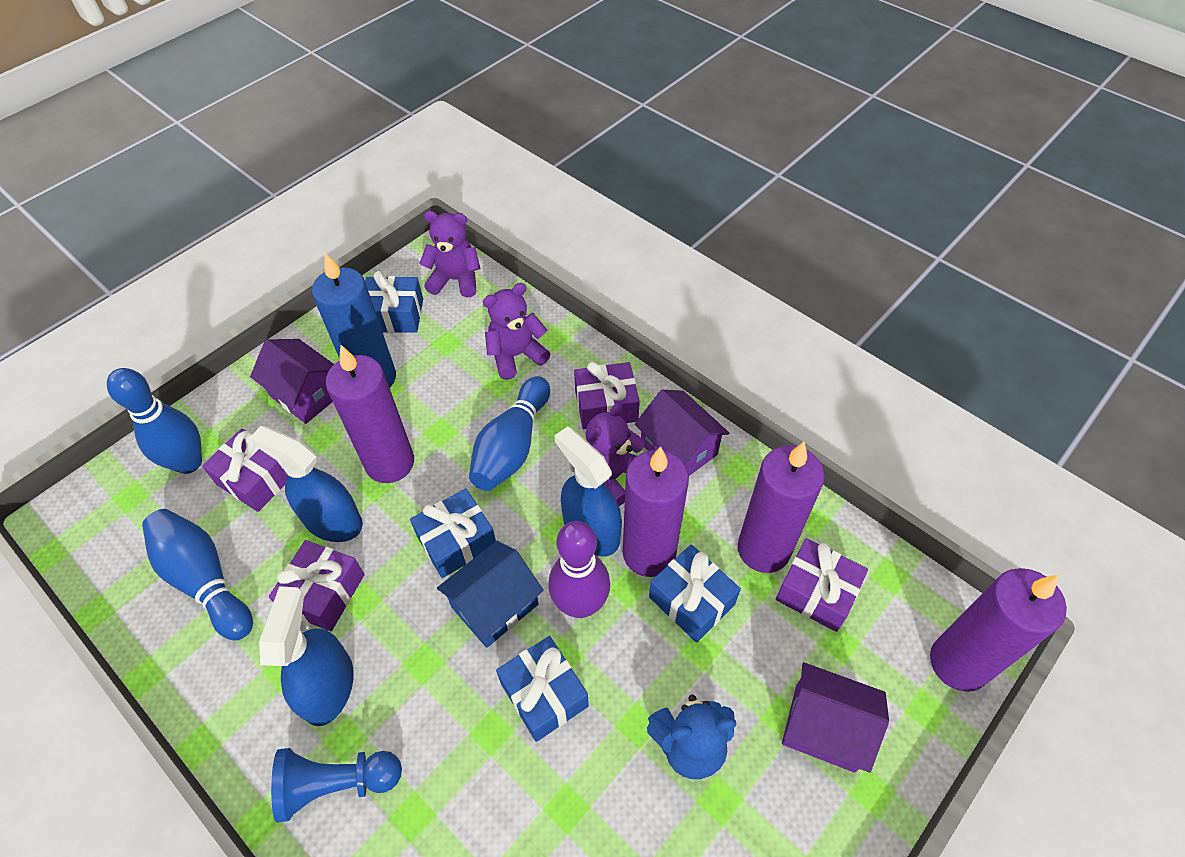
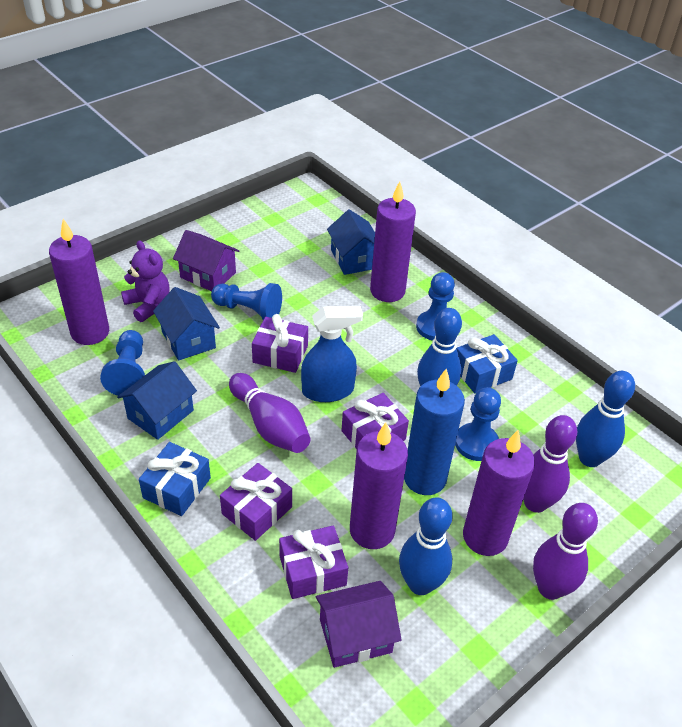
blue gift: [365,271,423,333] [410,489,496,578] [496,636,589,742] [649,544,741,642] = 4 -> [139,442,211,516] [456,334,518,394] = 2
blue house: [437,541,544,648] = 1 -> [117,361,197,440] [153,287,220,361] [327,209,375,275] = 3
blue pawn: [271,748,402,823] = 1 -> [100,330,145,396] [211,283,282,320] [416,272,455,341] [455,387,501,461] = 4
blue spray bottle: [249,426,363,542] [259,586,354,726] [554,426,622,557] = 3 -> [301,306,363,402] = 1
blue teddy bear: [647,695,737,779] = 1 -> none = 0
purple bowling pin: [548,521,610,618] = 1 -> [229,373,311,453] [523,415,577,513] [533,503,598,600] = 3
purple house: [250,339,334,424] [635,390,729,476] [782,662,889,773] = 3 -> [173,230,239,291] [316,581,402,668] = 2
purple teddy bear: [419,211,481,298] [483,283,550,380] [585,403,645,506] = 3 -> [121,240,170,322] = 1

